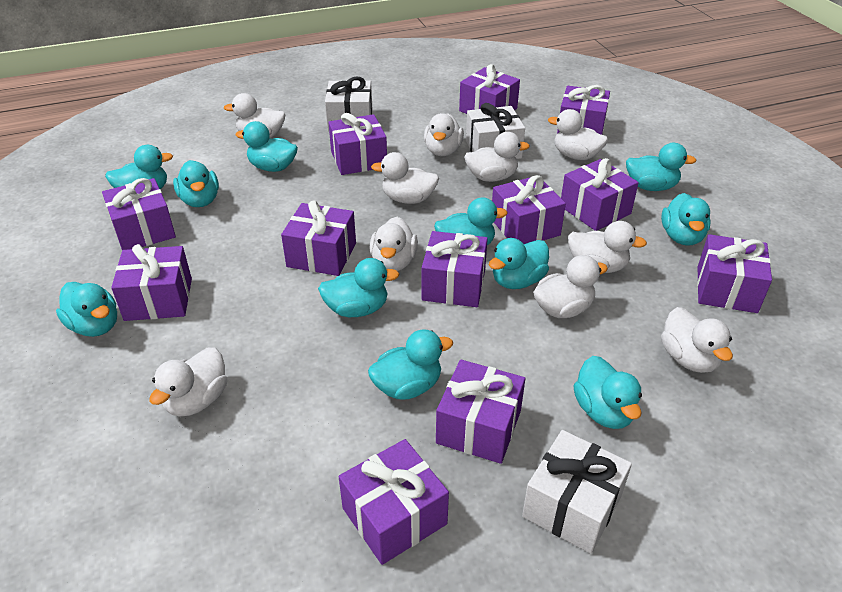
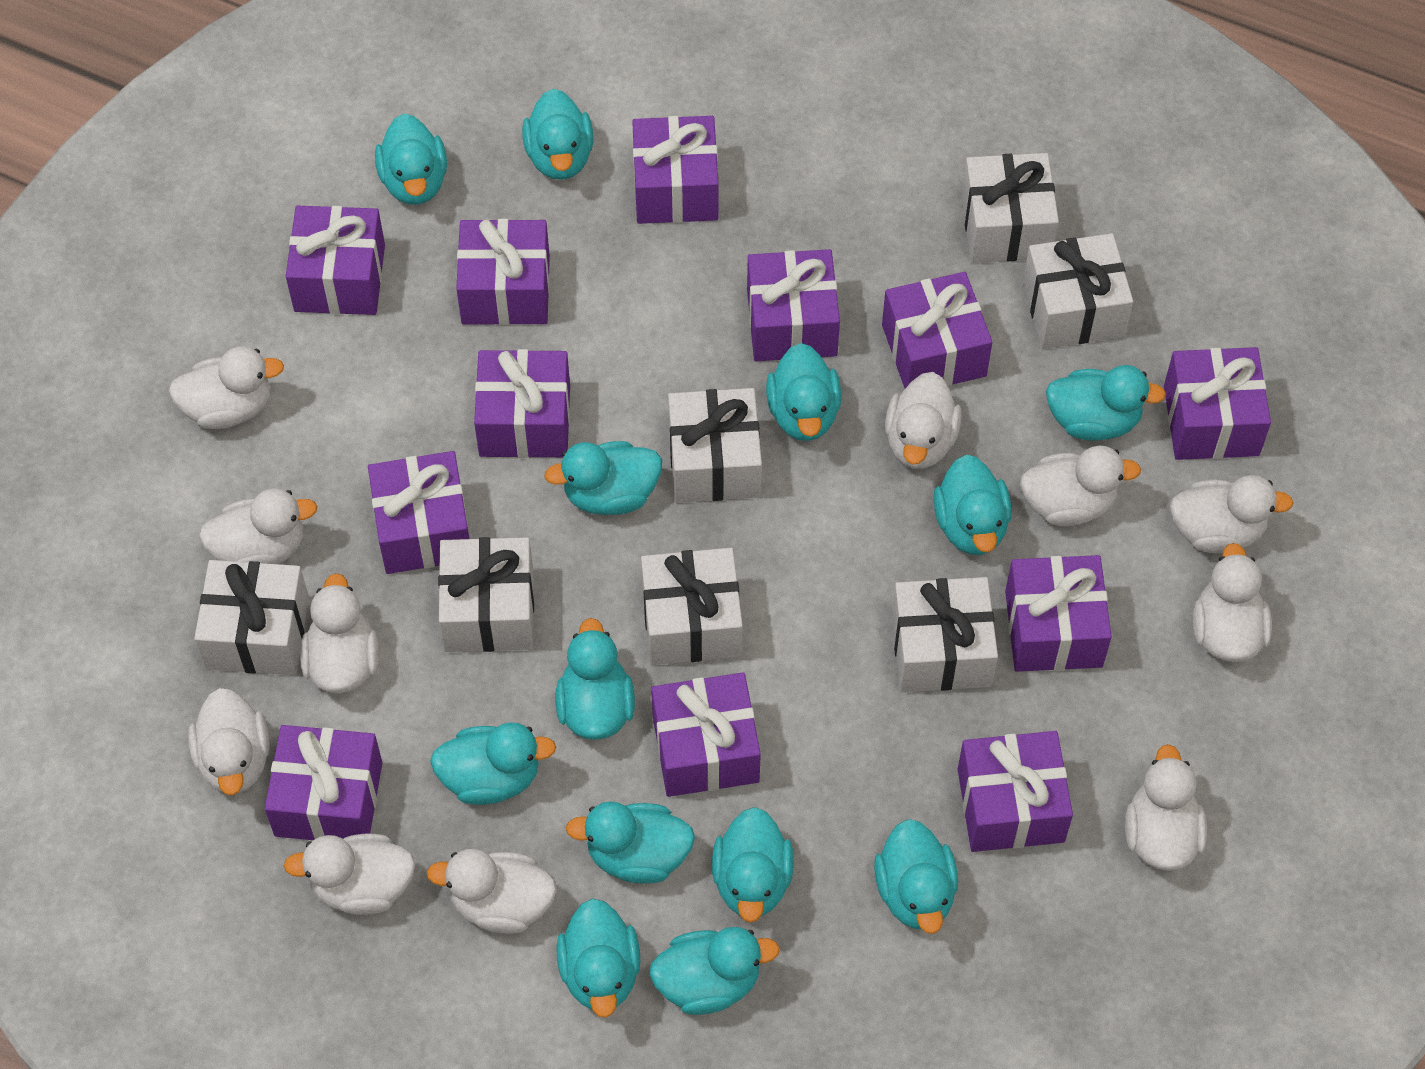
turquoise duck: [56,282,117,337] [105,145,173,189] [173,160,219,207] [236,121,298,172] [318,258,399,317] [368,330,453,400] [434,197,508,245] [489,238,549,289] [574,356,642,429] [626,143,697,191] [661,193,711,246] = 11 -> [375,113,447,205] [430,722,556,805] [522,89,594,180] [544,441,662,515] [555,618,635,740] [556,898,640,1018] [566,801,695,884] [649,927,780,1015] [712,807,794,923] [766,343,841,441] [874,819,958,934] [933,455,1012,555] [1046,365,1166,441] = 13
white duck: [149,347,227,416] [224,93,285,138] [369,217,418,271] [371,152,439,204] [424,113,464,156] [464,132,530,182] [533,255,608,318] [548,109,608,160] [568,221,647,273] [661,307,733,373] = 10 -> [168,346,284,429] [188,688,270,795] [199,488,318,564] [283,834,416,915] [300,573,379,693] [427,849,557,934] [885,372,962,469] [1020,446,1141,526] [1125,744,1207,871] [1170,475,1294,553] [1193,543,1272,662] = 11
white gift: [325,76,373,132] [466,103,525,159] [522,430,632,554] = 3 -> [194,560,309,675] [438,537,534,652] [641,548,743,665] [668,388,762,503] [891,577,998,692] [961,153,1059,263] [1023,233,1133,349] = 7

